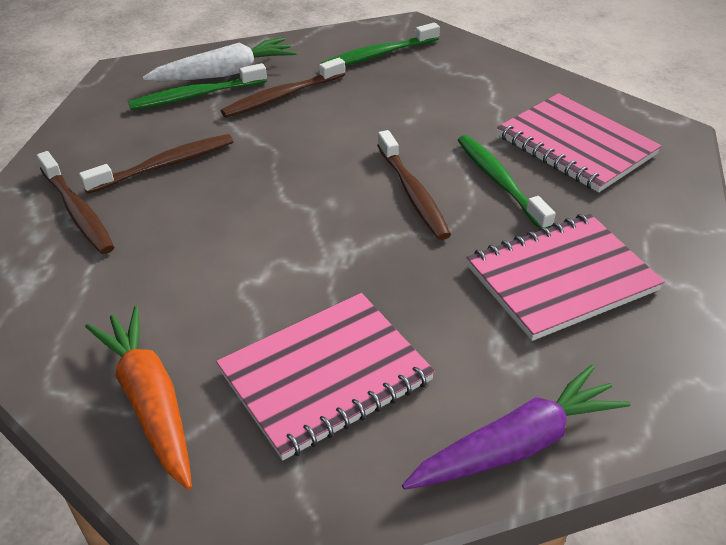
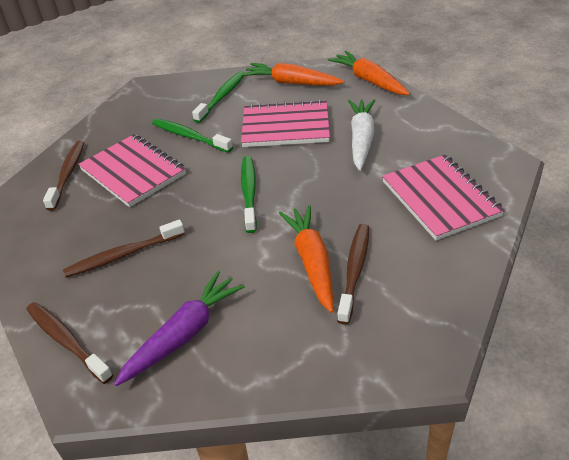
orange carrot: [85,306,192,490] = 1 -> [242,63,344,86] [279,205,333,313] [328,51,410,95] = 3

